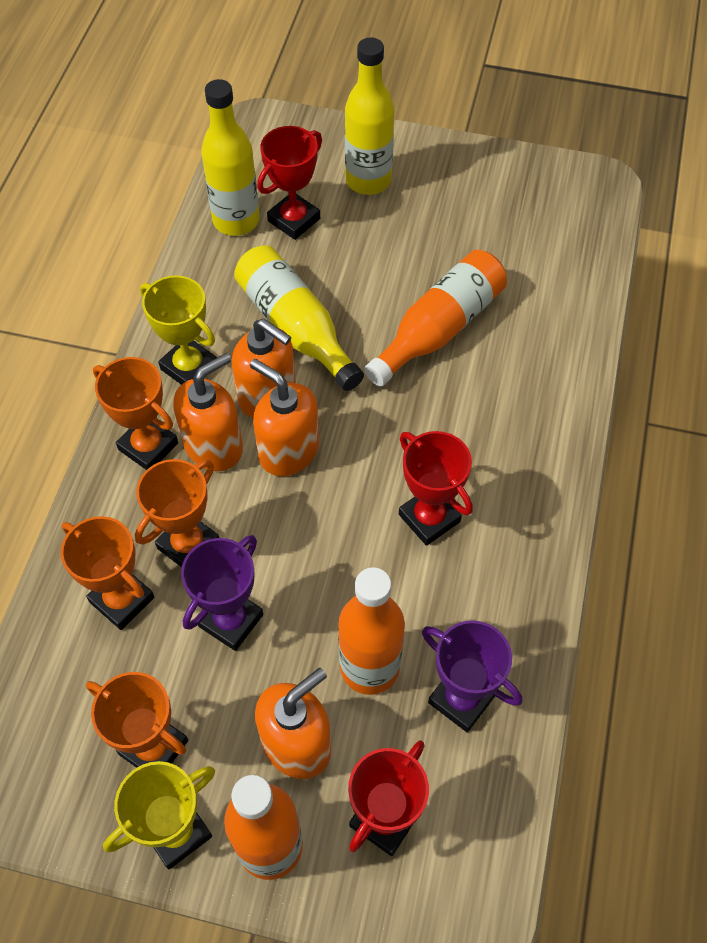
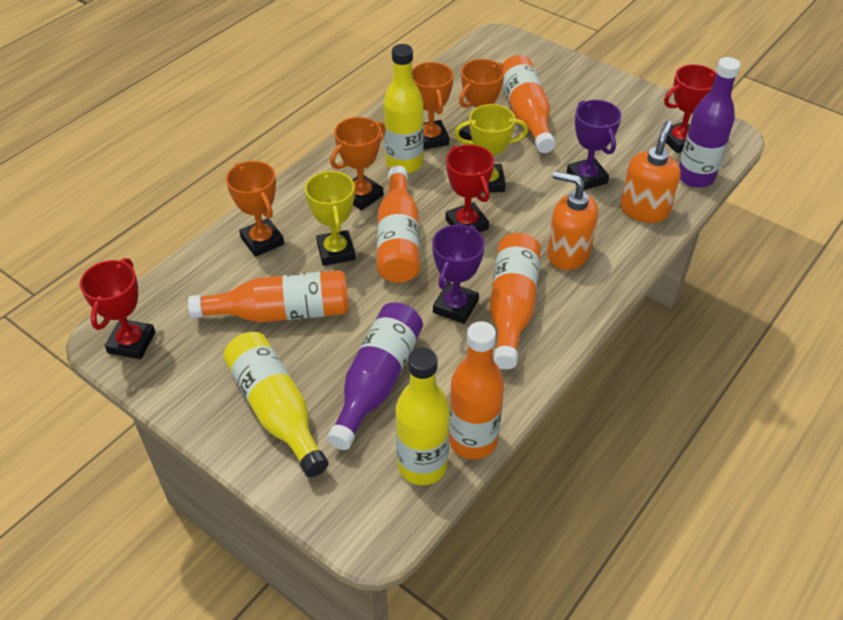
orange bottle: [224,775,303,880] [338,567,405,695] [364,250,507,386] = 3 -> [188,270,349,322] [377,166,420,283] [449,321,504,459] [490,233,541,369] [502,55,556,153] = 5
orange soap dispenser: [173,353,243,471] [232,318,296,418] [250,359,319,476] [255,668,331,779] = 4 -> [547,171,598,270] [620,121,681,223] = 2
purple bottle: none = 0 -> [327,303,423,450] [679,57,740,188] = 2

